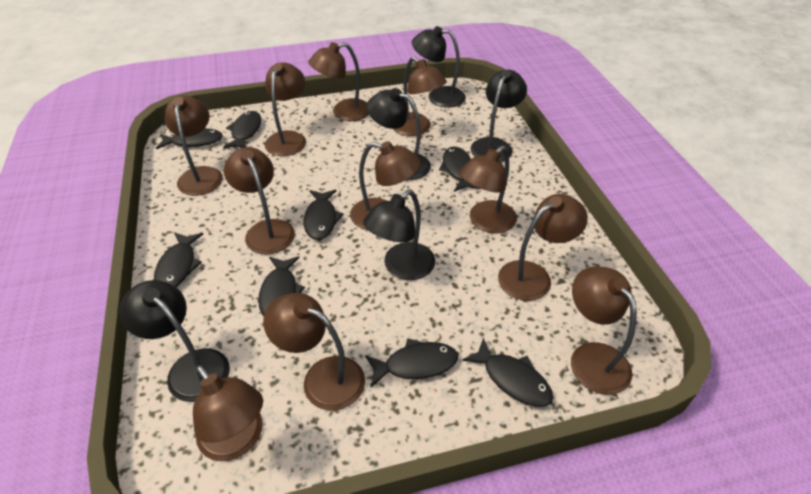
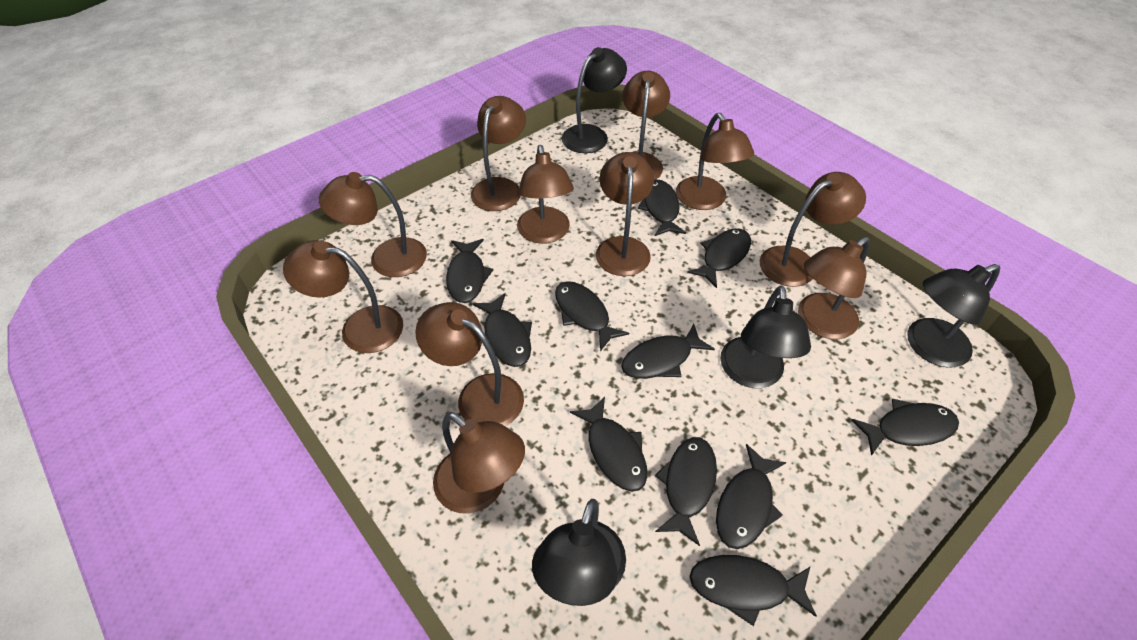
black fish: [154,232,203,287] [156,128,223,149] [223,111,261,148] [258,256,305,316] [304,190,344,240] [365,338,458,387] [439,147,480,191] [462,337,553,407] = 8 -> [446,239,493,303] [472,293,532,367] [555,281,629,351] [570,397,647,492] [621,324,715,379] [638,179,686,236] [655,437,717,546] [687,228,751,288] [690,555,817,626] [716,444,787,549] [851,399,959,456] = 11
black lamp: [119,280,230,402] [363,190,435,280] [367,88,431,180] [412,26,466,108] [471,69,527,163] = 5 -> [532,499,626,606] [562,47,627,153] [720,285,811,388] [907,264,1001,367] = 4

